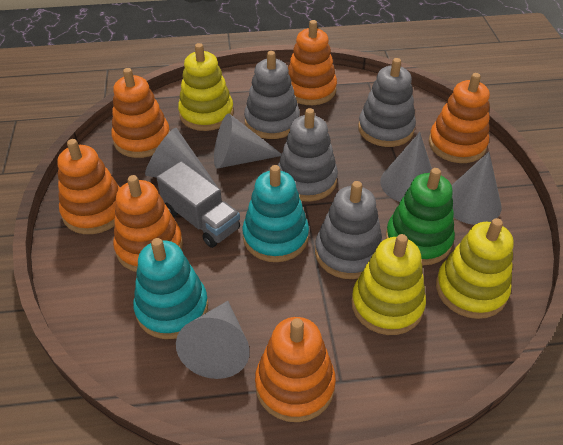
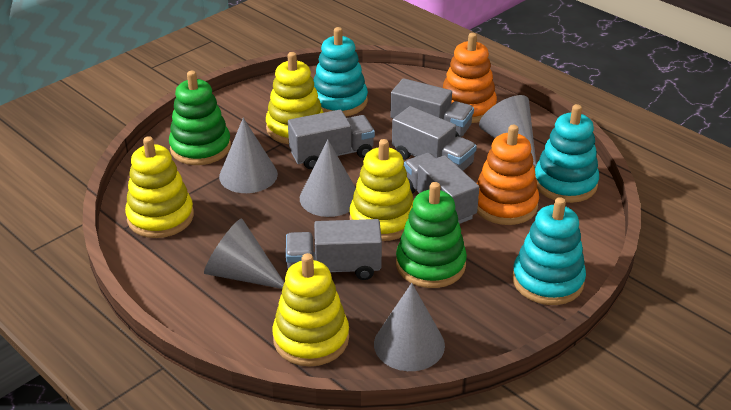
green stacking toy: [386,168,455,265] = 1 -> [169,71,231,165] [396,182,467,288] = 2
grey stacking toy: [244,51,300,139] [278,108,338,202] [315,181,383,279] [358,58,416,147] = 4 -> none = 0
grey truck: [157,161,240,248] = 1 -> [286,219,382,280] [288,110,375,169] [390,78,474,137] [392,106,477,171] [404,153,479,224] = 5
orange stacking toy: [57,139,120,234] [111,68,170,158] [113,175,183,272] [255,317,336,422] [288,20,337,105] [429,73,490,163] = 6 -> [443,33,497,123] [477,125,539,225] = 2
turquoise stacking toy: [133,238,208,339] [242,165,309,262] = 2 -> [313,27,368,116] [512,197,586,305] [535,104,599,203] = 3
yellow stacking toy: [178,43,234,131] [351,234,426,335] [436,218,514,319] = 3 -> [125,136,194,238] [266,52,324,144] [272,253,349,367] [350,139,414,241] = 4

